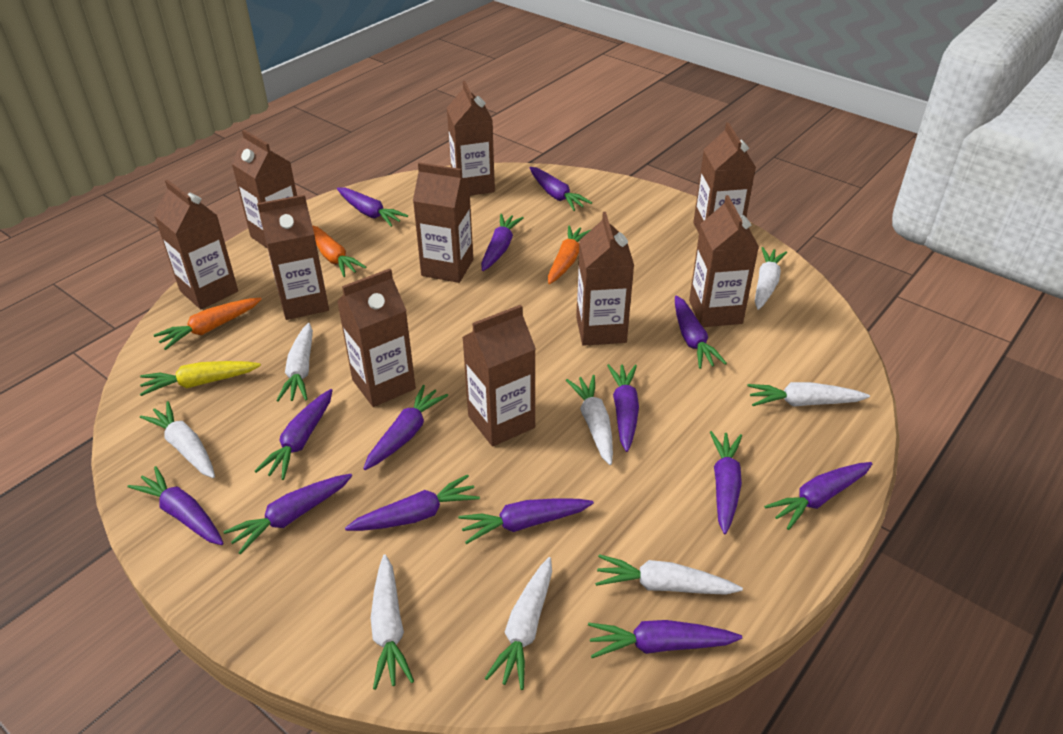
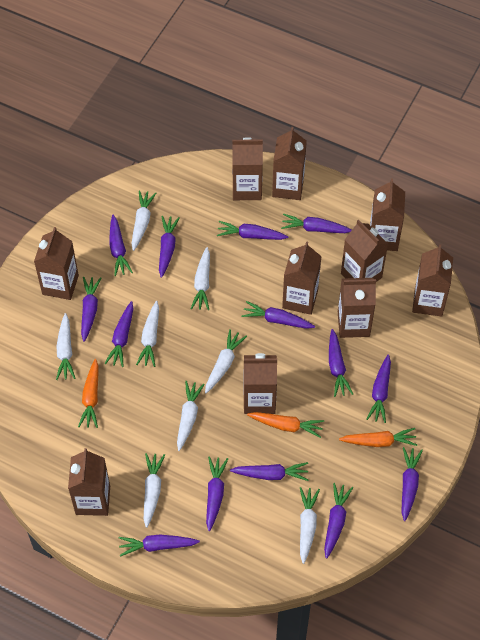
yellow carrot: [140,361,261,396] = 1 -> none = 0

